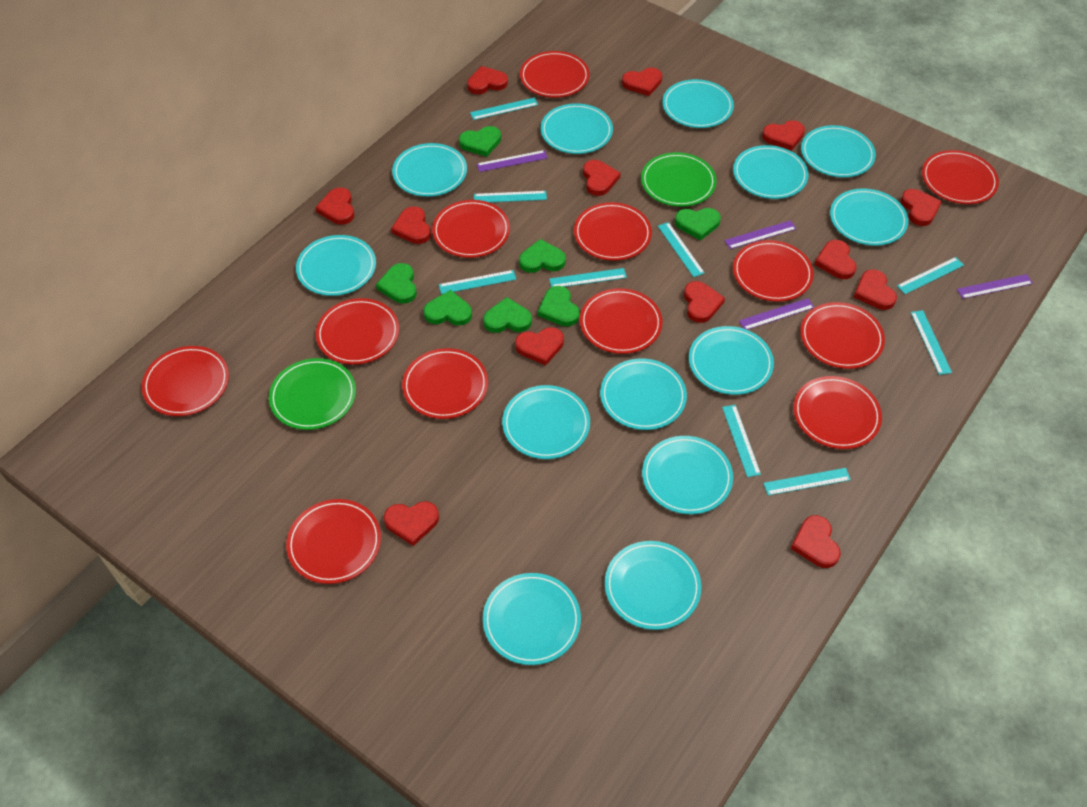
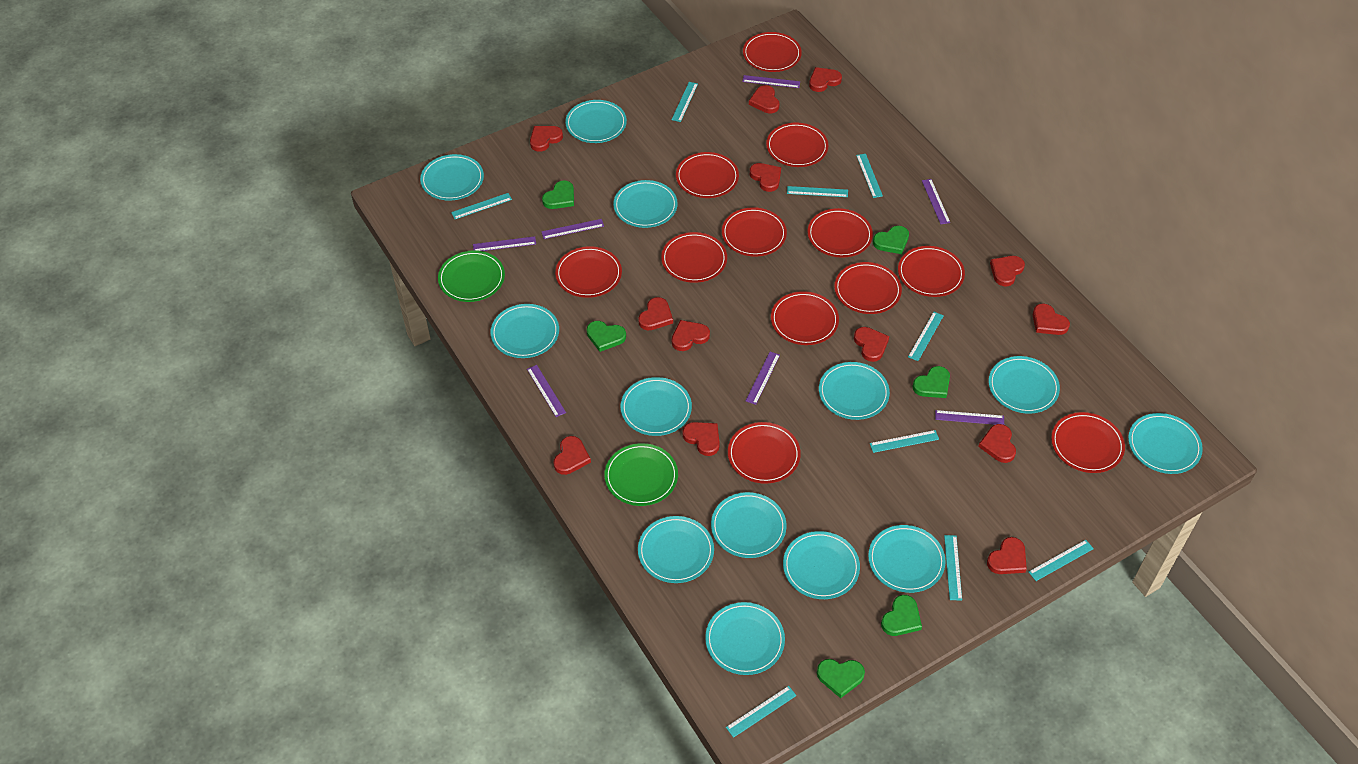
green heart: [376,263,417,304] [423,290,472,326] [459,126,501,157] [483,297,532,333] [519,239,566,273] [538,286,580,327] [675,208,721,241] = 7 -> [542,180,574,209] [587,321,626,352] [817,659,865,698] [873,226,909,254] [881,595,922,636] [912,366,950,398] = 6
purple ruler: [477,150,548,172] [724,220,796,249] [739,298,814,330] [957,274,1033,299] = 4 -> [473,236,536,251] [527,365,566,417] [541,219,604,239] [742,75,800,88] [746,352,780,405] [922,179,950,224] [935,410,1004,425] = 7

